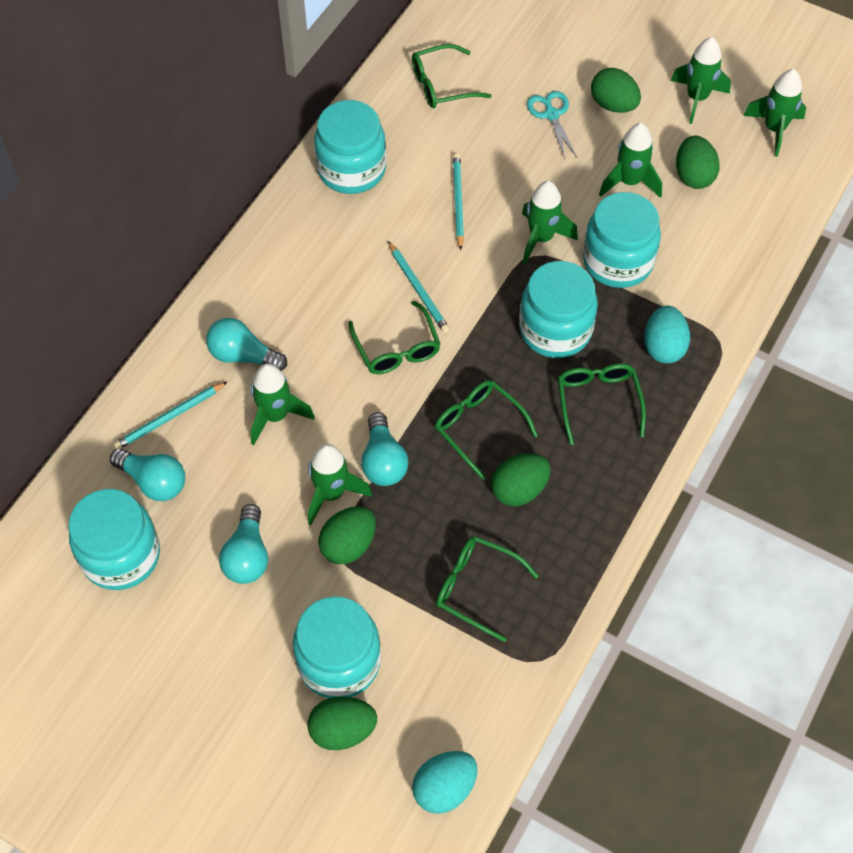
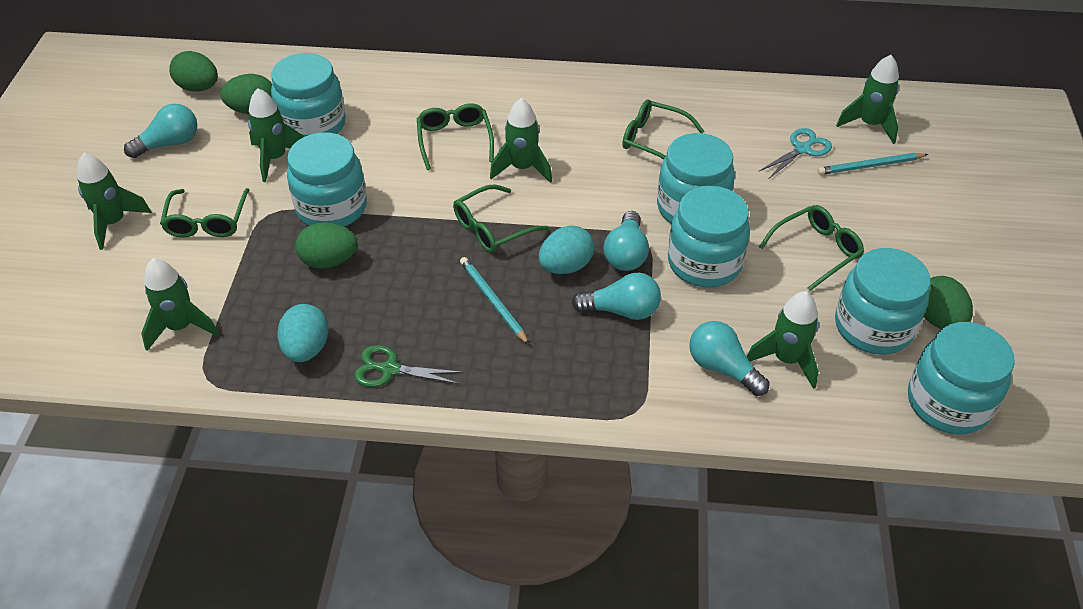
green egg: [308,697,377,750] [318,506,376,564] [491,453,550,507] [591,68,641,113] [676,136,720,189] = 5 -> [169,51,218,92] [220,74,272,114] [295,222,357,269] [924,276,973,329] = 4
green scissors: none = 0 -> [354,345,463,387] = 1
turquoise jar: [68,489,160,590] [293,596,381,698] [314,100,386,194] [519,261,598,358] [583,192,661,288] = 5 -> [271,53,346,137] [287,132,367,227] [657,133,735,224] [668,186,750,287] [835,248,931,355] [908,322,1015,435] = 6
turquoise pencil: [113,381,228,449] [388,241,450,333] [453,153,464,250] = 3 -> [460,257,529,345] [818,153,928,175] = 2

